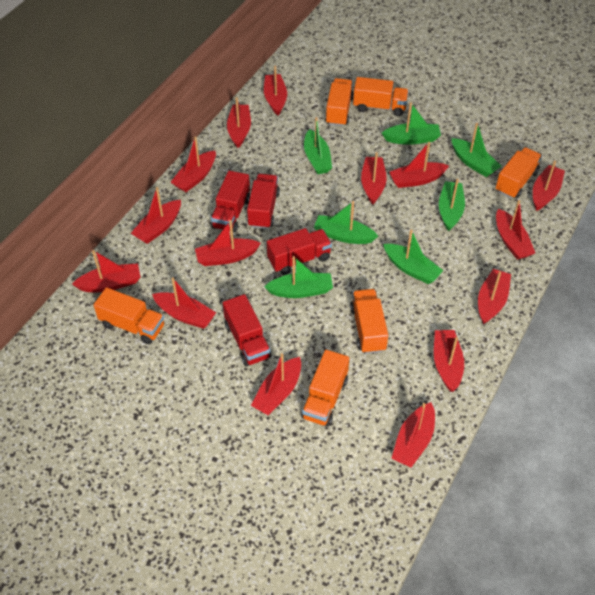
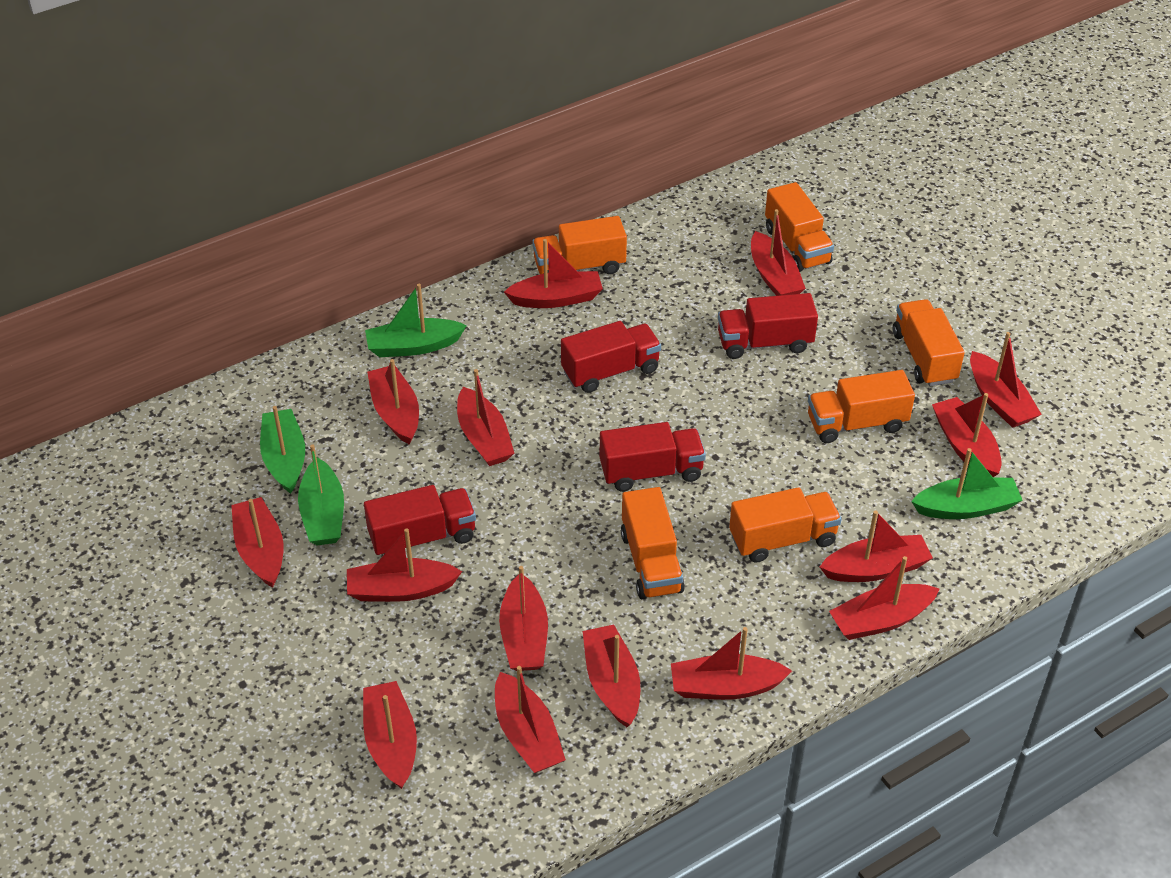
green boat: [264,256,333,298] [304,117,332,174] [314,201,378,244] [382,102,441,145] [383,230,443,284] [439,179,465,231] [451,123,502,177] = 7 -> [260,406,305,494] [298,444,344,546] [365,284,467,357] [911,448,1022,519] = 4

